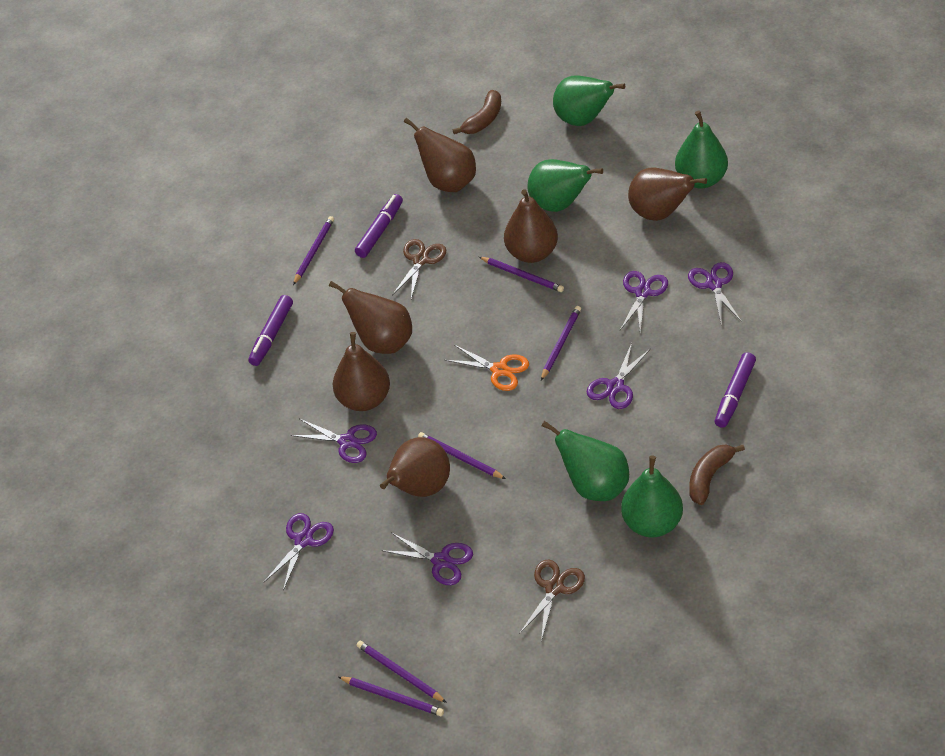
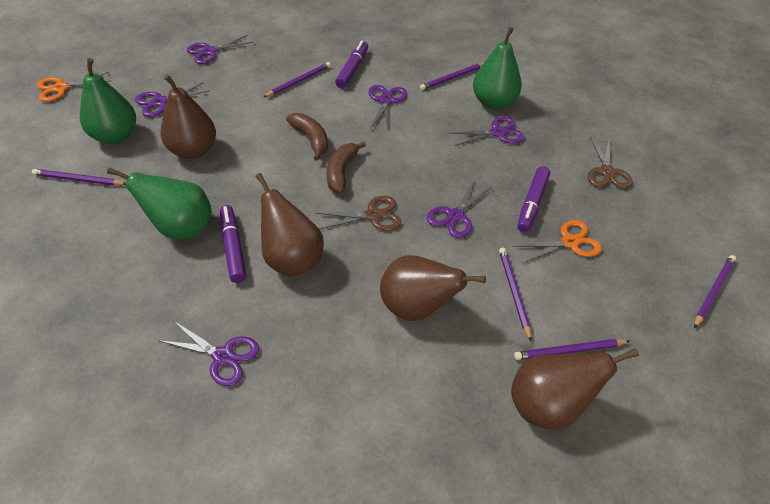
brown pear: [329,281,412,354] [333,332,390,411] [380,437,450,497] [404,118,476,192] [504,189,558,263] [628,167,707,221] = 6 -> [160,74,216,159] [256,173,324,277] [380,255,486,321] [511,348,639,430] = 4
green pear: [527,159,603,212] [542,421,629,501] [553,75,625,126] [621,456,683,537] [675,111,728,188] = 5 -> [80,58,136,144] [107,167,212,239] [473,27,522,109] = 3
orange scissors: [445,345,529,391] = 1 -> [37,72,111,102] [513,220,602,264] = 2

